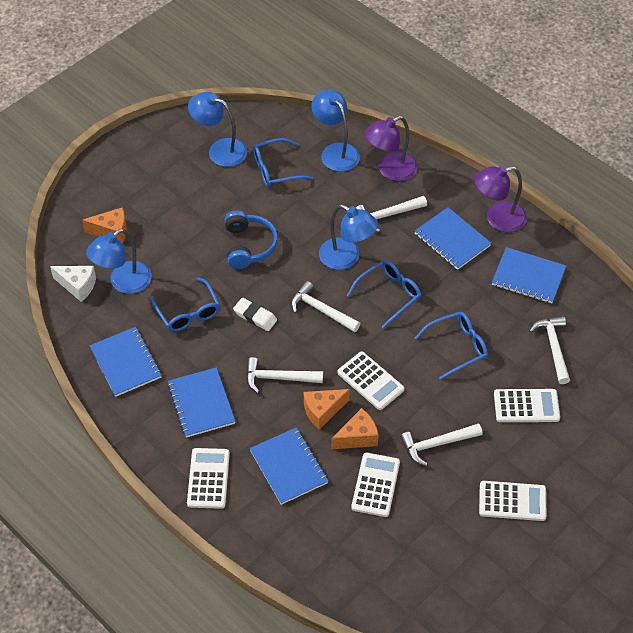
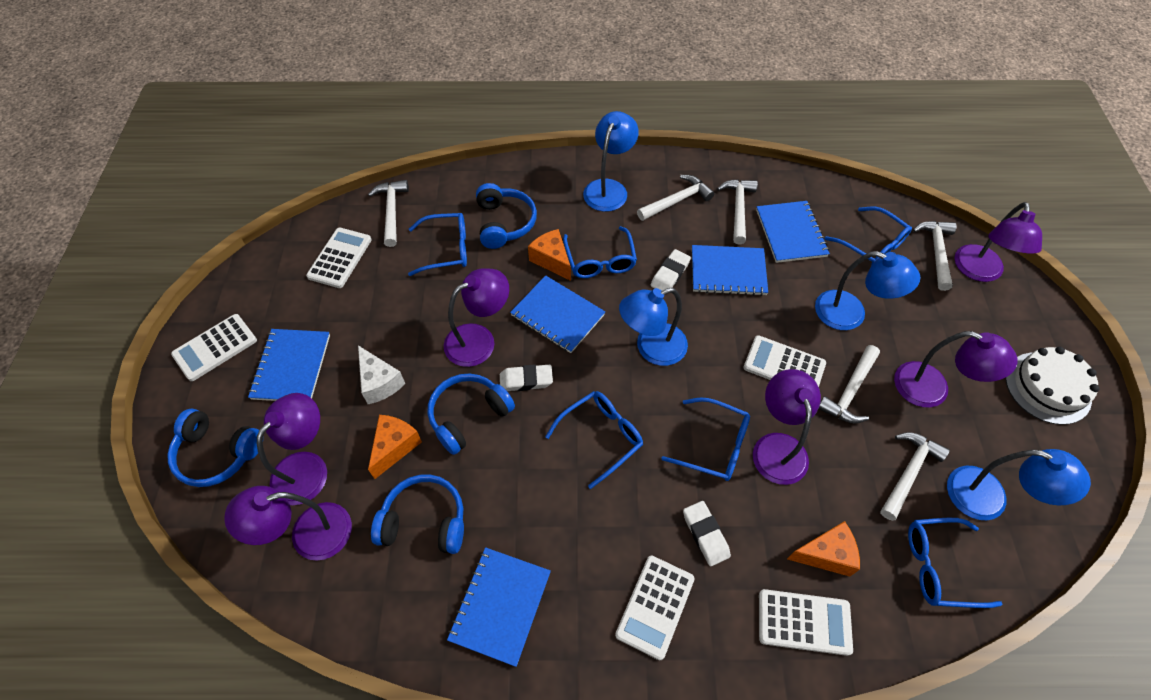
blue glasses: [150,277,220,332] [253,138,313,187] [347,260,421,329] [415,312,488,380] = 4 -> [408,213,467,276] [545,391,643,489] [563,226,637,278] [661,397,750,481] [825,207,912,265] [908,518,1003,608] = 6
blue headphones: [224,210,278,269] = 1 -> [167,409,259,487] [371,474,464,554] [428,374,515,455] [476,183,537,249] = 4
purple lamp: [365,116,418,181] [474,165,527,232] = 2 -> [224,486,352,561] [257,393,327,505] [444,268,509,367] [753,369,821,485] [894,331,1018,407] [954,202,1042,282] = 6
white cake: none = 0 -> [1005,347,1100,425] = 1
white eraser: [233,298,277,331] = 1 -> [500,364,553,391] [651,249,691,291] [683,501,731,566] = 3
white hammer: [246,357,323,393] [291,281,361,332] [356,196,427,232] [400,423,482,466] [529,316,570,384] = 5 -> [368,180,409,247] [637,175,715,221] [717,179,758,245] [819,345,880,424] [880,432,950,521] [913,221,957,291] = 6

